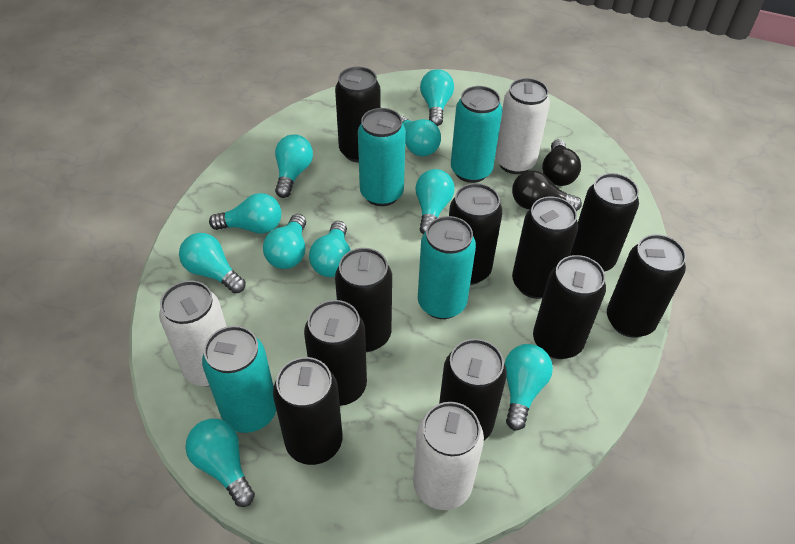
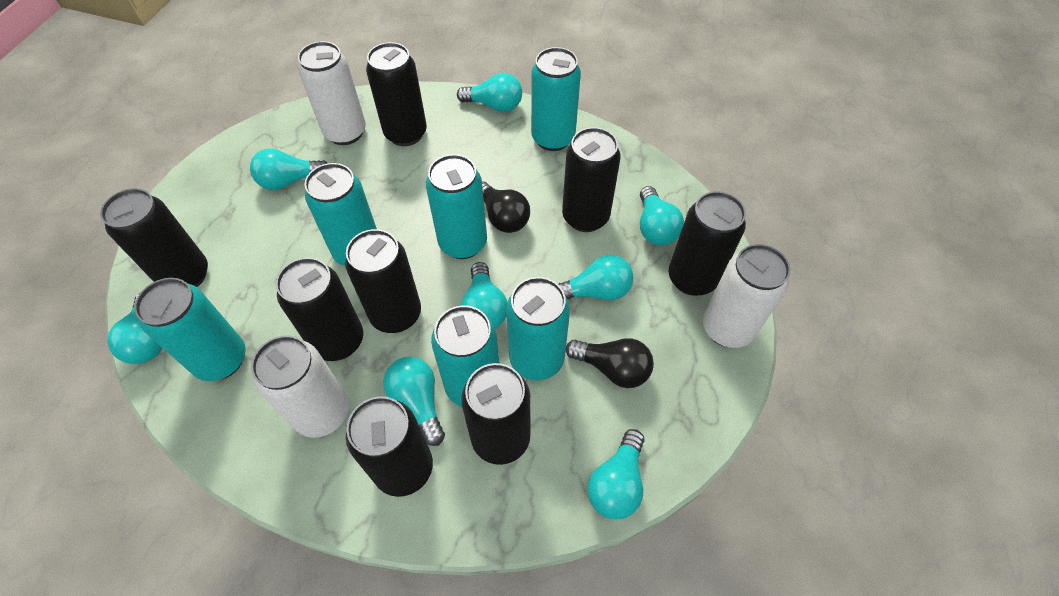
black can: [273,357,342,465] [304,300,367,406] [335,67,381,163] [335,248,392,352] [439,339,507,440] [449,183,502,285] [512,197,578,299] [533,255,606,359] [570,173,639,272] [607,234,686,338] = 10 -> [100,188,208,287] [276,257,363,361] [345,229,421,333] [346,396,433,497] [366,42,427,146] [461,363,531,465] [562,127,620,232] [669,191,746,296] = 8
turquoise can: [202,326,276,433] [358,108,406,206] [418,216,476,319] [451,86,503,183] = 4 -> [134,278,246,381] [304,163,377,266] [426,154,487,259] [431,305,499,407] [506,277,570,380] [531,47,581,151] = 6
turquoise light bulb: [179,233,246,294] [186,419,255,507] [209,193,281,234] [263,214,306,269] [275,134,313,198] [309,221,351,277] [401,116,441,156] [415,169,455,234] [420,69,454,126] [504,344,553,431] = 10 -> [107,293,163,364] [250,148,327,190] [383,357,445,446] [457,73,522,112] [461,262,507,329] [558,255,633,300] [587,429,644,520] [640,186,684,246] = 8

